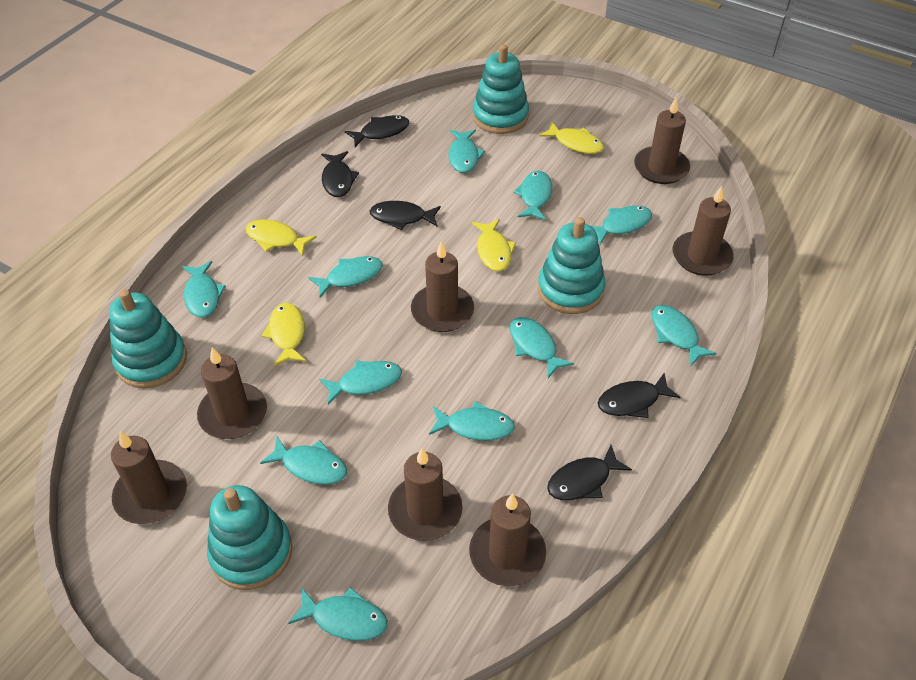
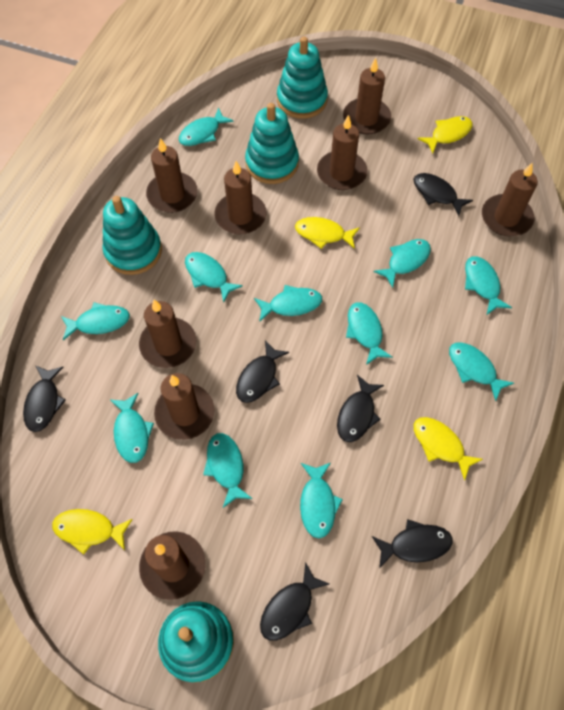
black fish: [321,151,359,197] [345,115,409,147] [370,201,441,230] [547,445,632,500] [598,372,680,418] = 5 -> [23,365,66,432] [236,340,289,403] [260,562,329,641] [337,375,384,442] [372,519,453,568] [414,173,473,216] = 6
brown candle: [111,431,187,524] [197,347,267,439] [388,448,463,541] [411,241,474,332] [469,493,546,586] [634,97,690,184] [673,186,734,276] = 7 -> [139,300,196,368] [139,531,206,600] [146,138,198,213] [154,373,215,440] [214,161,267,235] [317,115,367,190] [343,58,391,135] [482,162,538,236] = 8

